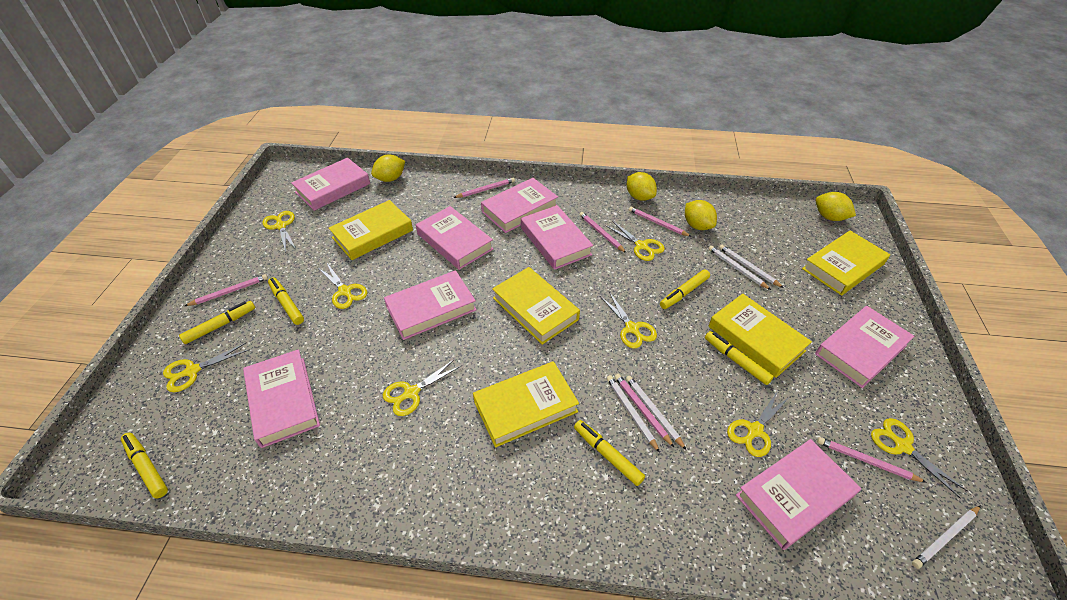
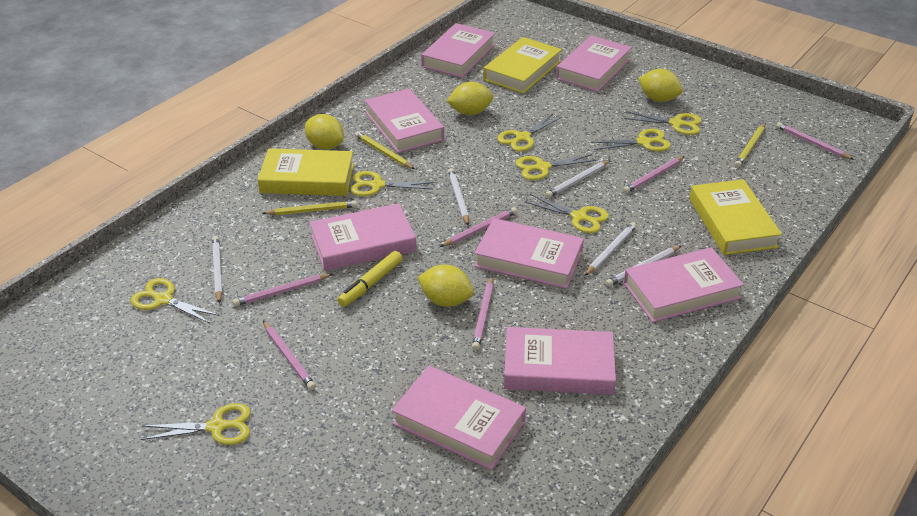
yellow book: [329,200,413,260] [473,361,579,447] [492,267,580,345] [708,294,812,378] [802,230,890,296] = 5 -> [257,148,354,196] [483,37,562,94] [689,179,782,255] = 3
yellow marker: [121,433,168,499] [179,301,255,344] [268,277,304,325] [574,420,645,486] [660,269,710,309] [705,331,774,385] = 6 -> [337,251,403,307] = 1
yellow pencil: none = 0 -> [262,201,357,215] [355,131,415,169] [735,123,765,167] = 3

